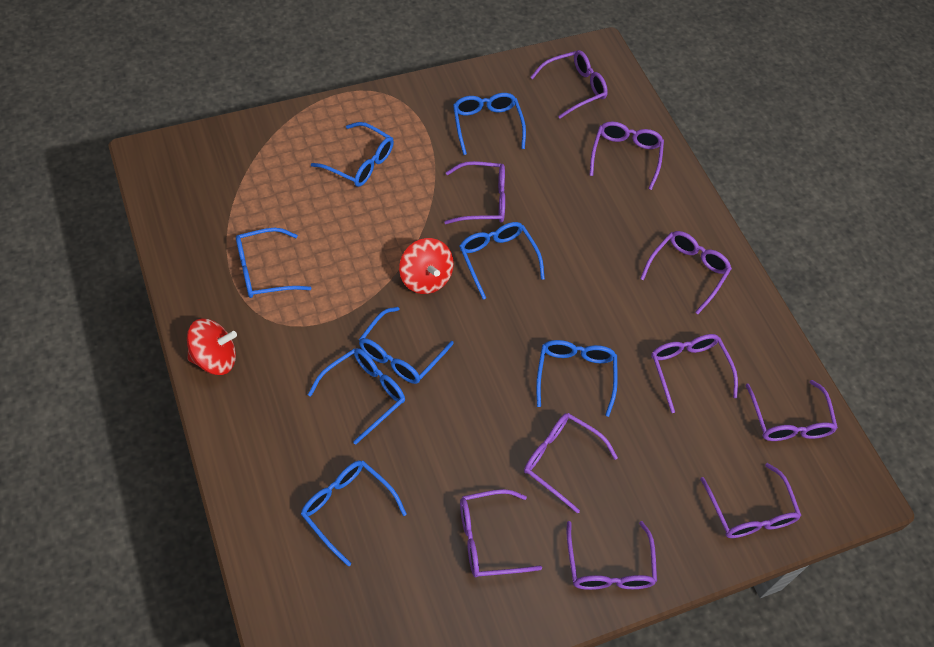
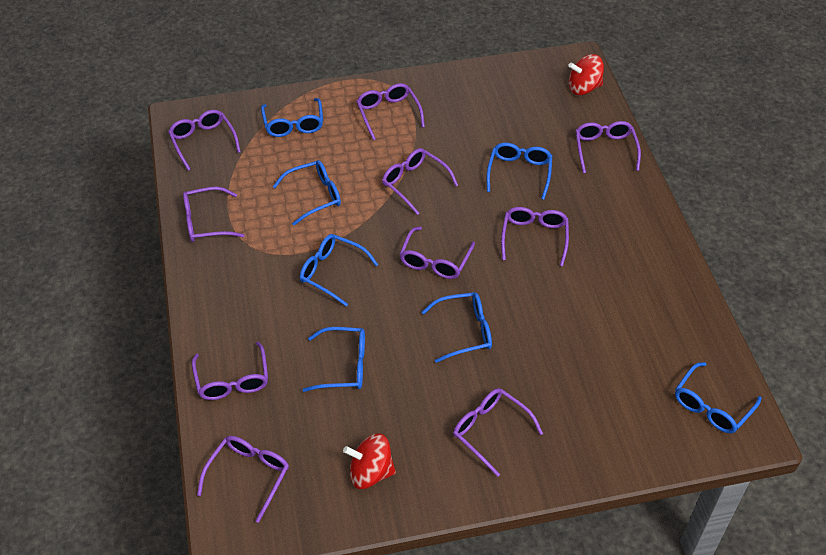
blue glasses: [236,228,311,298] [301,461,407,566] [308,348,405,445] [311,122,394,187] [359,307,454,384] [453,93,526,155] [459,222,545,300] [536,340,618,417] = 8 -> [261,98,323,137] [273,160,341,225] [300,234,378,307] [302,327,365,392] [422,292,492,363] [487,143,552,200] [675,362,761,433] = 7

